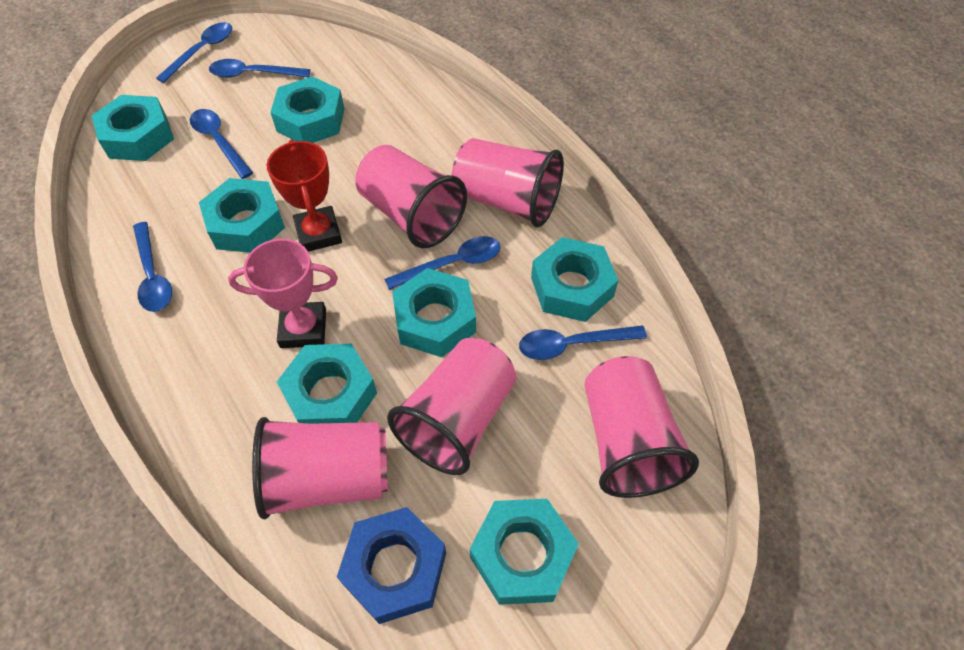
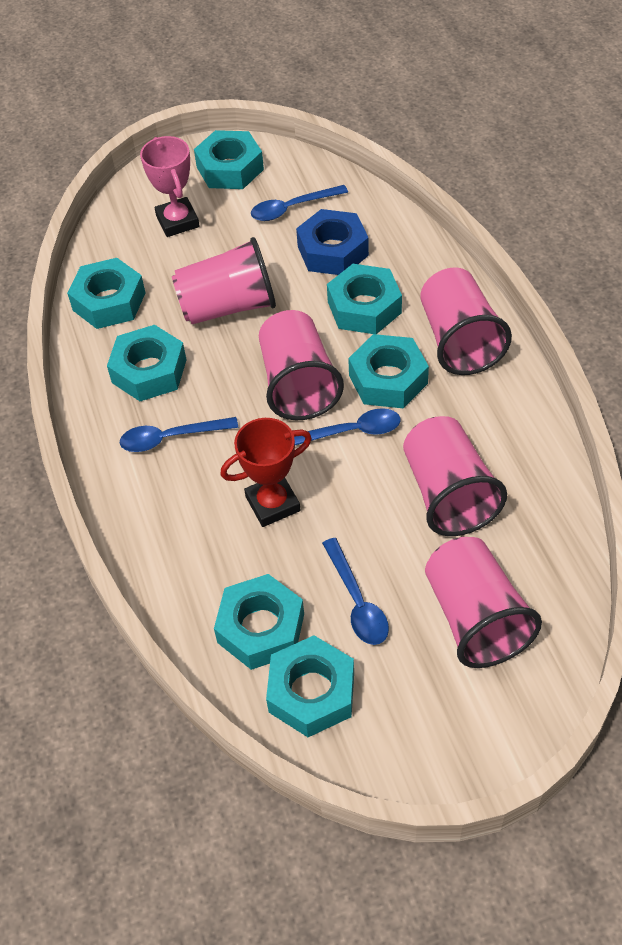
blue spoon: [133,222,172,312] [156,22,232,83] [190,109,253,179] [209,59,310,78] [385,236,500,290] [519,326,647,360] = 6 -> [120,417,239,452] [251,185,348,221] [294,408,401,445] [322,538,389,645] = 4

